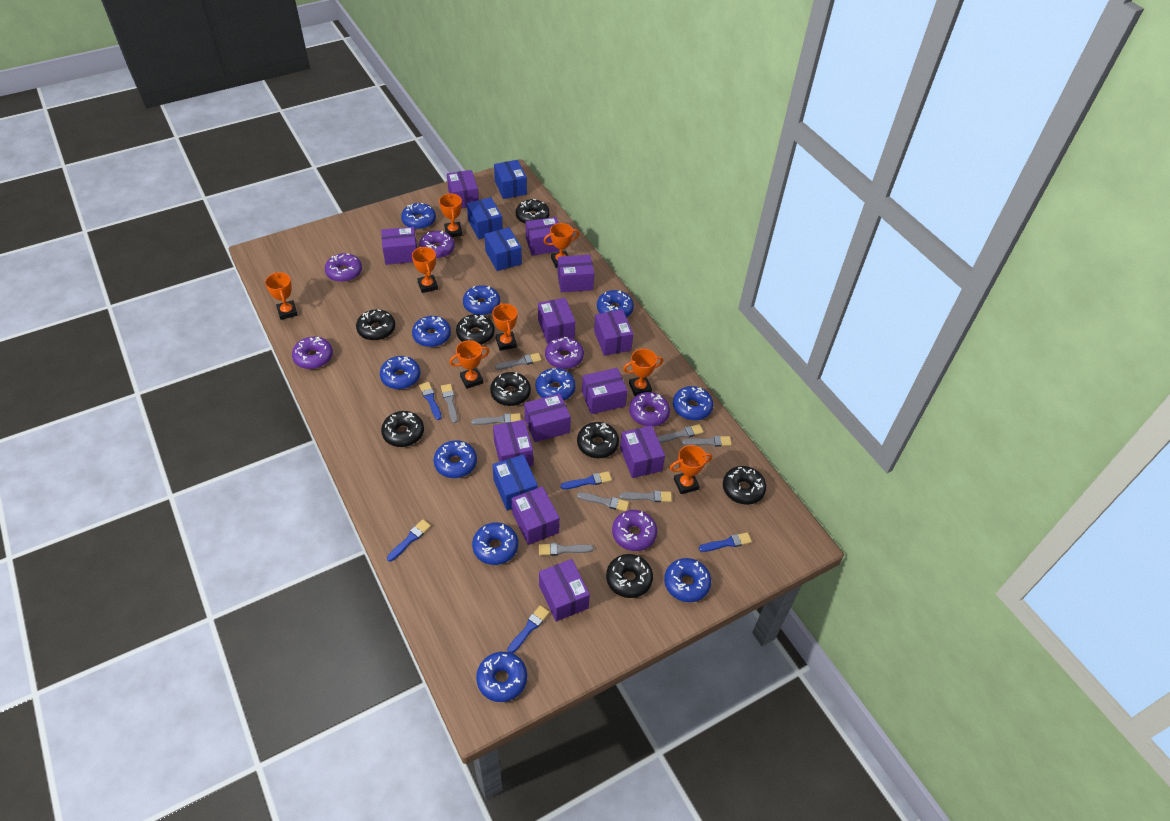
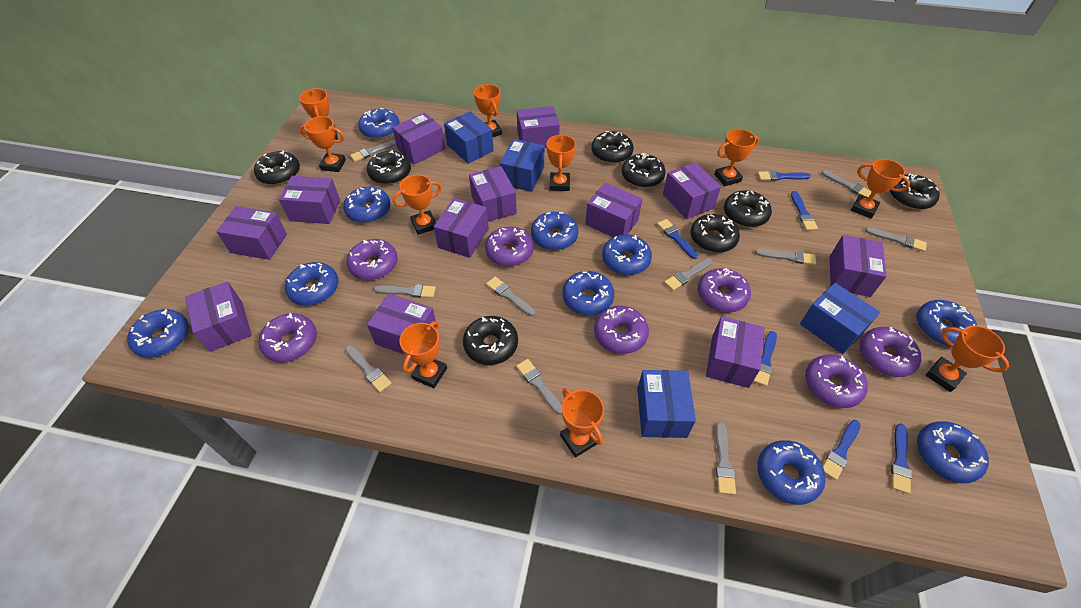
blue brush: [387,519,431,561] [419,382,442,420] [507,605,550,654] [560,471,612,489] [699,532,752,552] = 5 -> [657,219,698,259] [753,331,777,386] [758,171,811,181] [791,191,818,230] [823,420,861,480] [891,423,912,494] = 6
blue donut: [380,356,420,389] [401,203,436,230] [412,316,451,347] [433,440,477,478] [463,285,500,315] [472,523,518,565] [476,652,527,702] [536,368,576,400] [597,290,634,317] [664,558,711,602] [673,386,714,420] = 11 -> [127,309,189,358] [285,262,339,306] [343,187,391,223] [358,108,400,139] [531,212,578,250] [562,271,615,315] [602,234,652,275] [757,440,825,505] [916,300,977,347] [917,421,989,483] = 10
grey brush: [441,384,458,423] [471,413,521,425] [495,353,542,370] [539,543,594,556] [577,492,629,511] [619,491,672,502] [657,424,704,443] [681,436,732,447] = 8 -> [345,345,392,392] [350,140,396,162] [374,284,436,298] [486,277,535,316] [516,359,562,414] [664,258,713,291] [716,422,736,495] [755,249,816,265] [821,170,872,197] [865,227,927,252] = 10
orange trophy: [265,272,298,320] [412,247,438,293] [439,193,462,237] [449,340,489,389] [492,303,518,351] [544,223,579,268] [623,349,663,396] [670,445,712,494] = 8 -> [299,88,338,140] [300,116,346,172] [393,175,442,235] [399,321,447,388] [474,84,502,137] [547,134,576,191] [560,388,604,458] [714,129,759,186] [851,159,910,219] [926,325,1009,392] = 10
purple donut: [292,337,333,369] [325,253,362,282] [419,231,455,259] [545,337,584,369] [612,510,657,551] [629,392,670,427] = 6 -> [258,313,317,362] [346,239,398,280] [485,226,534,266] [594,306,649,354] [698,268,751,312] [805,354,868,408] [860,327,922,377] = 7

